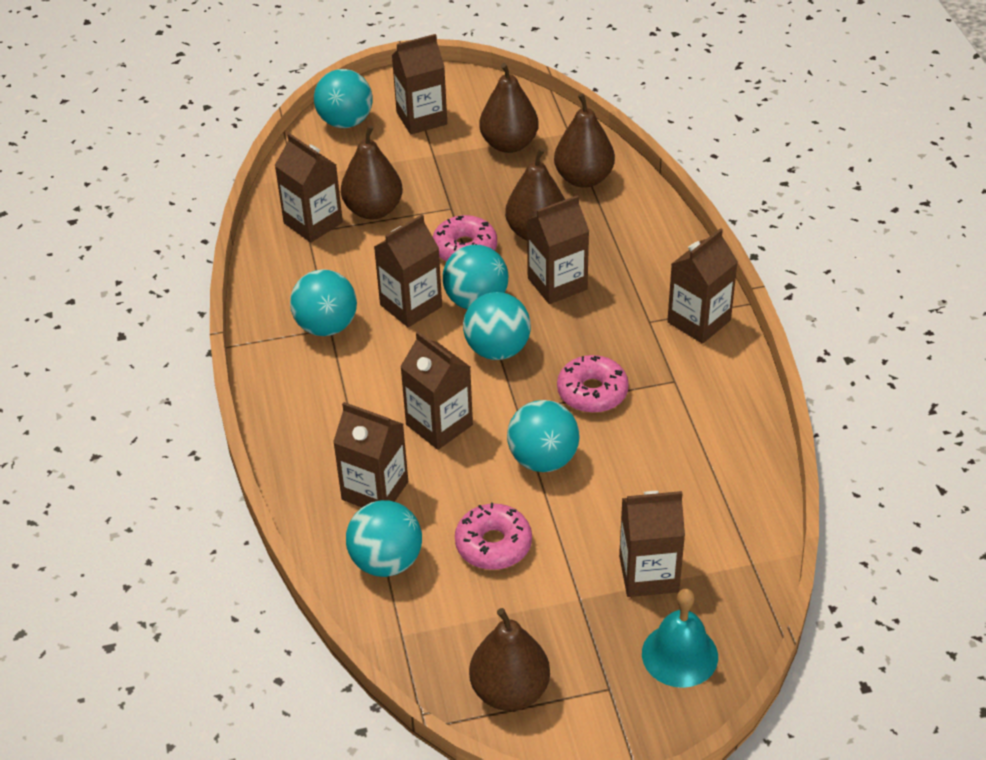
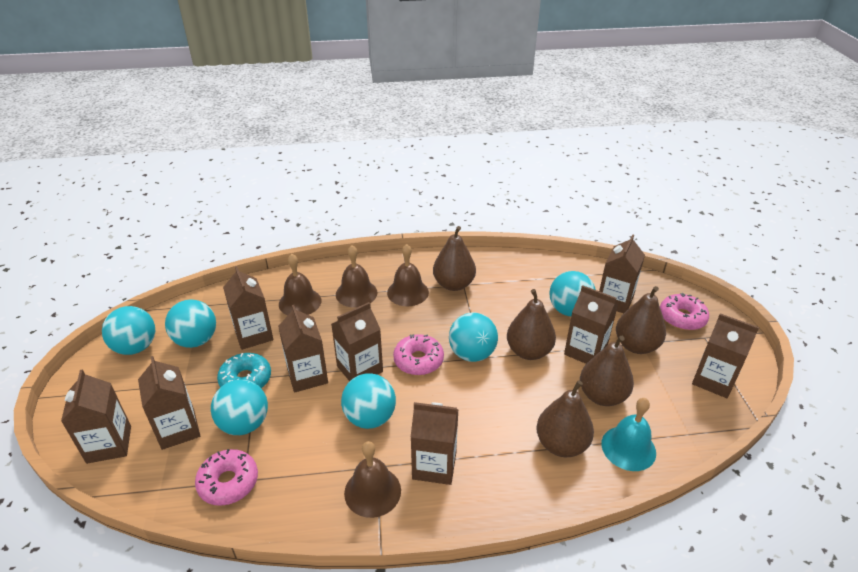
brown bell: none = 0 -> [279,254,321,315] [336,245,378,308] [344,441,401,518] [387,244,429,306] = 4
brown carton: [274,133,343,243] [333,402,408,507] [374,215,442,327] [392,34,447,134] [400,332,473,450] [527,195,589,304] [619,491,685,597] [667,228,738,344] = 8 -> [61,369,131,464] [138,356,200,450] [223,266,273,350] [278,305,328,393] [331,302,383,381] [411,402,458,485] [564,285,618,364] [599,234,645,313] [692,313,759,398] = 9
turquoise donut: none = 0 -> [217,353,271,388] = 1

